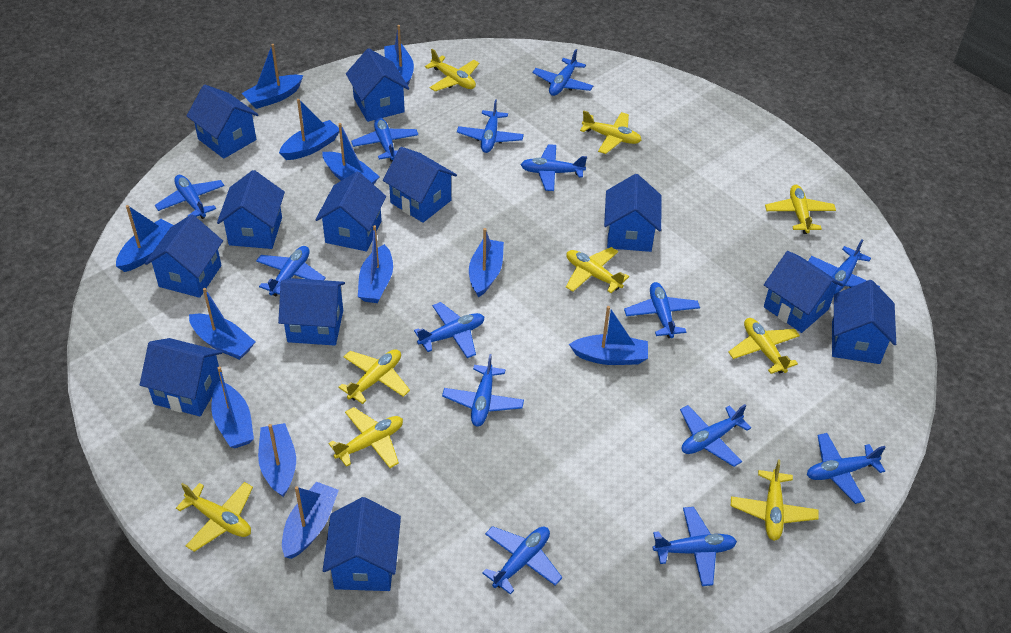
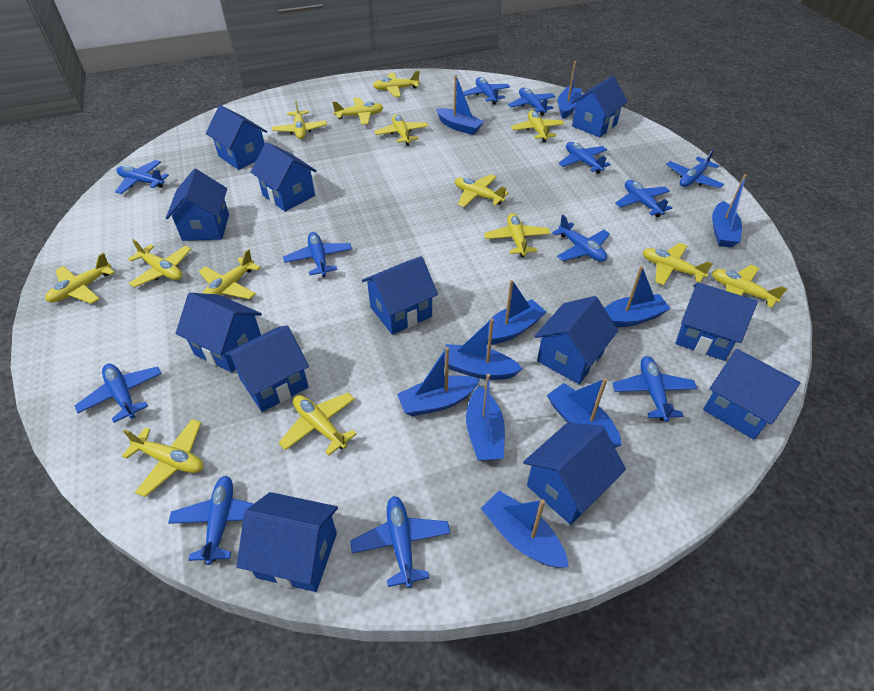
blue boat: [116,205,174,272] [189,288,255,360] [211,366,254,448] [242,44,303,109] [258,423,296,497] [279,99,339,160] [282,482,339,559] [322,123,380,184] [358,225,393,303] [384,25,414,85] [469,228,504,298] [569,306,648,365] = 12 -> [397,347,480,416] [436,75,484,135] [444,318,523,380] [466,374,505,461] [481,490,569,568] [487,280,546,345] [547,378,622,448] [558,61,582,119] [604,266,671,327] [712,174,747,248] = 10
blue plane: [155,175,224,219] [256,246,326,296] [351,117,418,162] [414,302,484,358] [442,354,524,427] [457,99,524,153] [482,526,562,595] [521,144,587,191] [532,49,593,96] [624,282,700,338] [653,507,737,586] [680,404,751,467] [807,433,886,504] [808,240,880,294] = 14 -> [75,364,162,423] [115,160,169,194] [168,476,253,565] [283,232,352,277] [350,496,450,588] [463,77,510,105] [508,88,555,116] [552,215,610,262] [558,142,611,174] [612,356,697,422] [615,180,672,217] [666,149,724,188] = 12
yellow plane: [176,482,253,552] [329,407,403,468] [339,349,410,404] [425,49,479,91] [566,247,629,293] [580,111,641,154] [728,318,800,374] [731,459,819,541] [765,185,836,234] = 9 -> [45,253,115,304] [122,419,204,497] [128,239,191,288] [199,249,261,299] [272,100,327,139] [279,393,357,455] [332,98,383,125] [373,71,420,97] [374,114,428,146] [455,174,509,207] [484,213,550,257] [511,111,564,143] [643,243,713,285] [712,265,788,308] = 14

